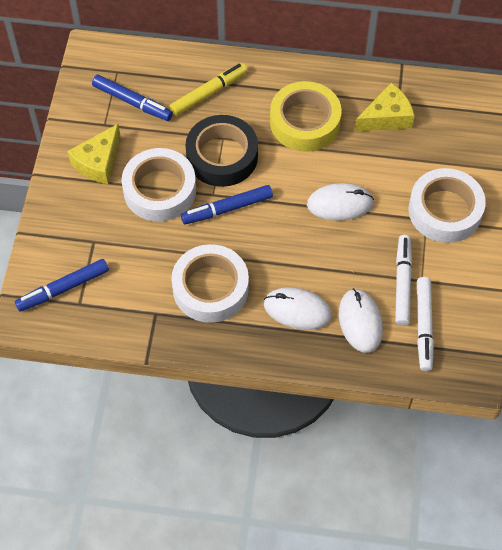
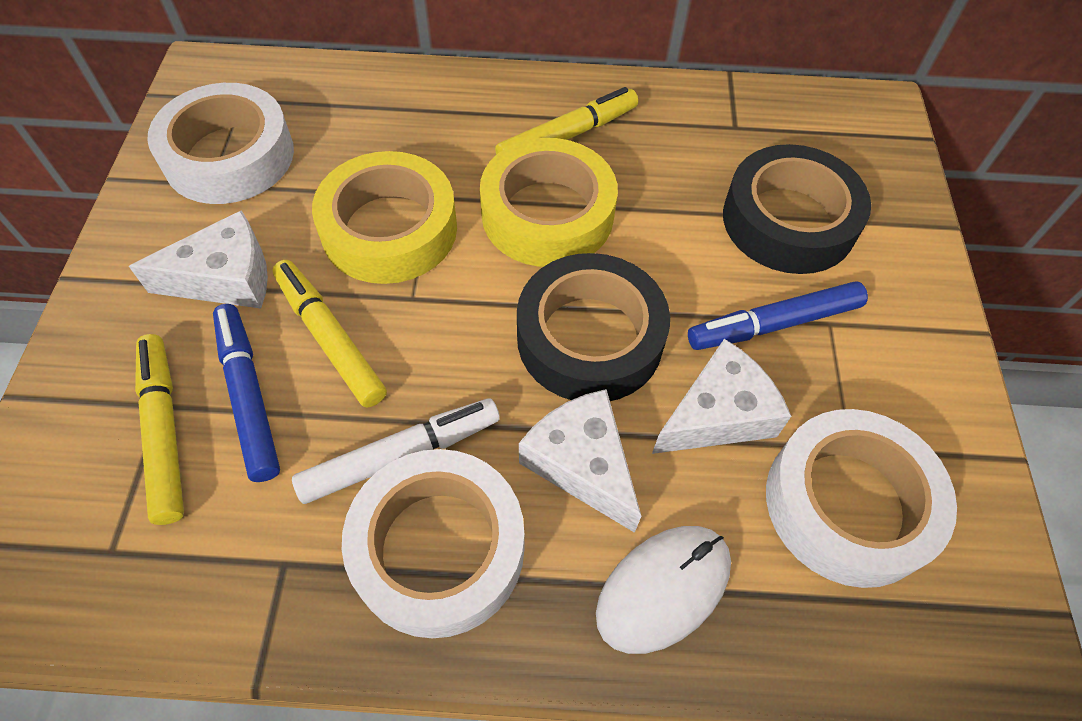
black tape: [185,115,258,187] = 1 -> [517,253,670,401] [723,144,871,274] = 2
blue marker: [15,259,109,311] [92,75,173,121] [181,185,273,224] = 3 -> [213,304,280,482] [688,281,868,350] = 2
white cheese: none = 0 -> [129,210,268,309] [519,389,641,533] [652,339,791,454] = 3
white marker: [395,235,412,326] [417,277,434,371] = 2 -> [292,398,500,504] = 1
white mouse: [264,287,332,330] [307,183,374,221] [339,288,383,353] = 3 -> [596,526,731,654] = 1
yellow cheese: [67,124,120,184] [355,83,415,131] = 2 -> none = 0
yellow marker: [170,63,248,116] = 1 -> [135,334,184,525] [273,260,387,407] [495,87,638,155] = 3
yellow tape: [270,81,342,152] = 1 -> [312,151,457,284] [480,138,618,267] = 2

